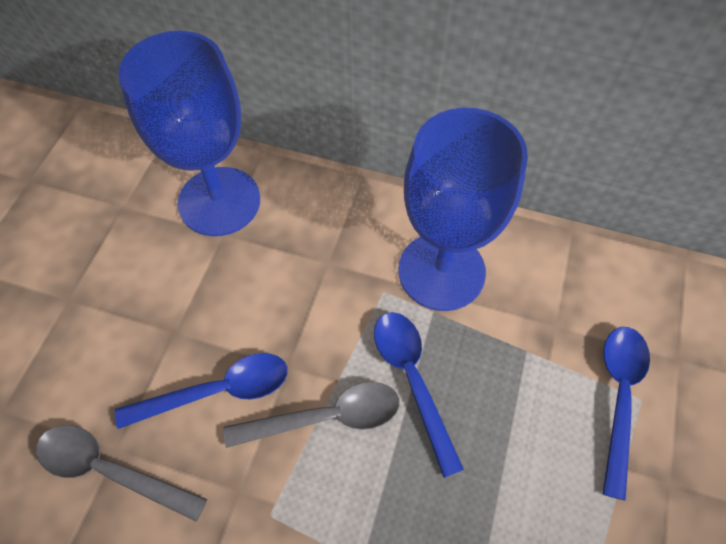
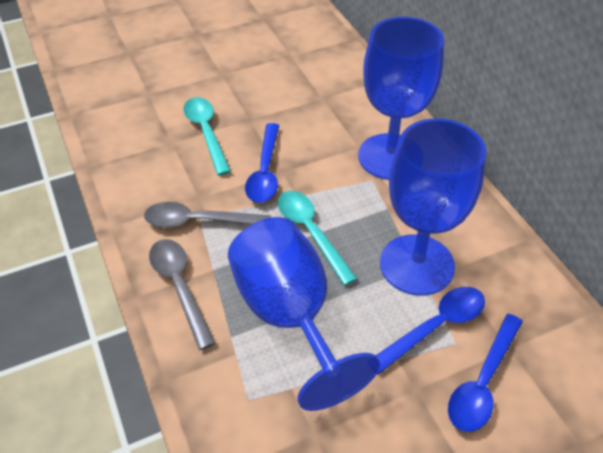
blue goblet: [118,31,260,236] [398,108,528,311] = 2 -> [228,217,380,411] [358,17,444,180] [380,119,486,296] = 3
turquoise spoon: none = 0 -> [183,97,231,176] [277,191,357,286] = 2

